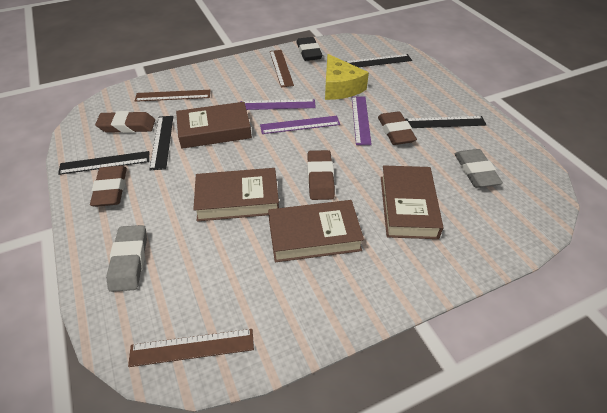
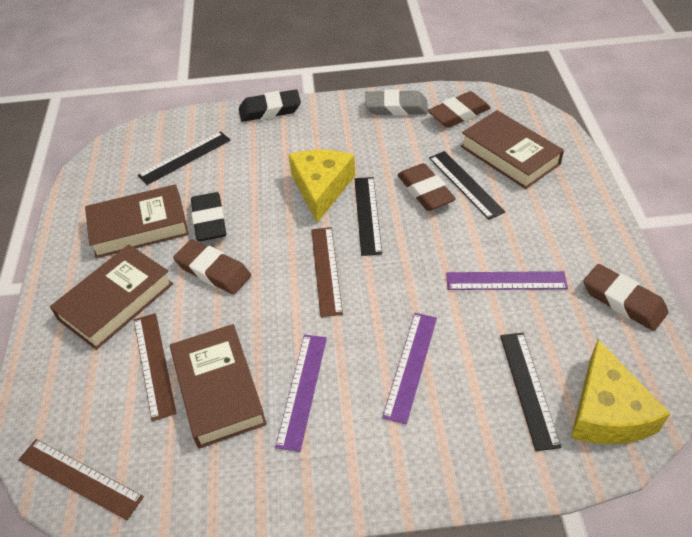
black eraser: [296,37,323,61] = 1 -> [191,192,226,241] [239,90,301,122] = 2
grey eraser: [106,225,147,292] [454,149,503,188] = 2 -> [365,90,428,115] = 1
yellow cheese: [325,54,369,100] = 1 -> [288,150,355,223] [571,339,670,444] = 2

